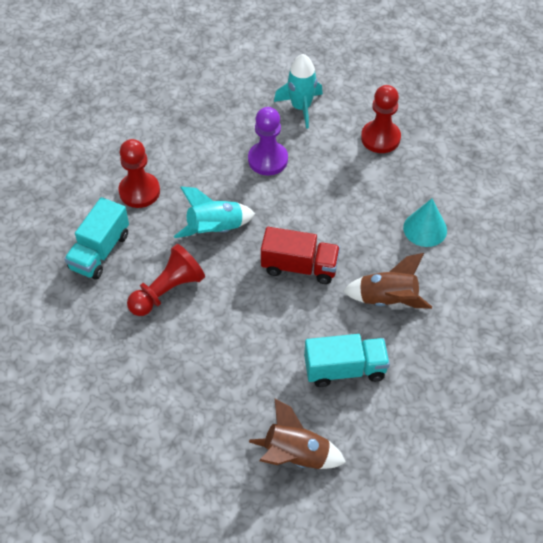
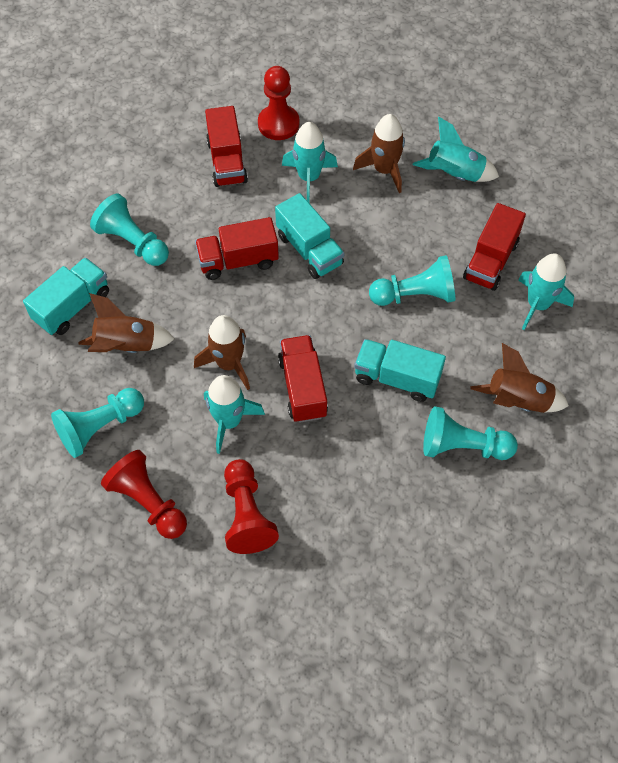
brown rocket: [249,398,346,469] [343,253,432,309] = 2 -> [79,293,174,353] [194,315,250,390] [353,114,405,193] [470,343,569,413] = 4
purple pawn: [248,107,288,176] = 1 -> none = 0
red truck: [261,227,340,284] = 1 -> [195,217,279,280] [205,106,248,187] [278,335,328,423] [463,203,526,291] = 4
turquoise cone: [403,199,447,247] = 1 -> none = 0
turquoise pawn: none = 0 -> [51,388,144,458] [90,193,169,266] [369,255,455,306] [423,406,518,460] = 4
turquoise rocket: [174,186,255,238] [274,54,323,129] = 2 -> [204,375,265,454] [282,122,338,202] [413,117,499,182] [518,253,574,330] = 4
turquoise truck: [64,197,129,280] [304,334,390,387] = 2 -> [23,257,109,335] [275,193,344,279] [354,339,446,402] = 3

